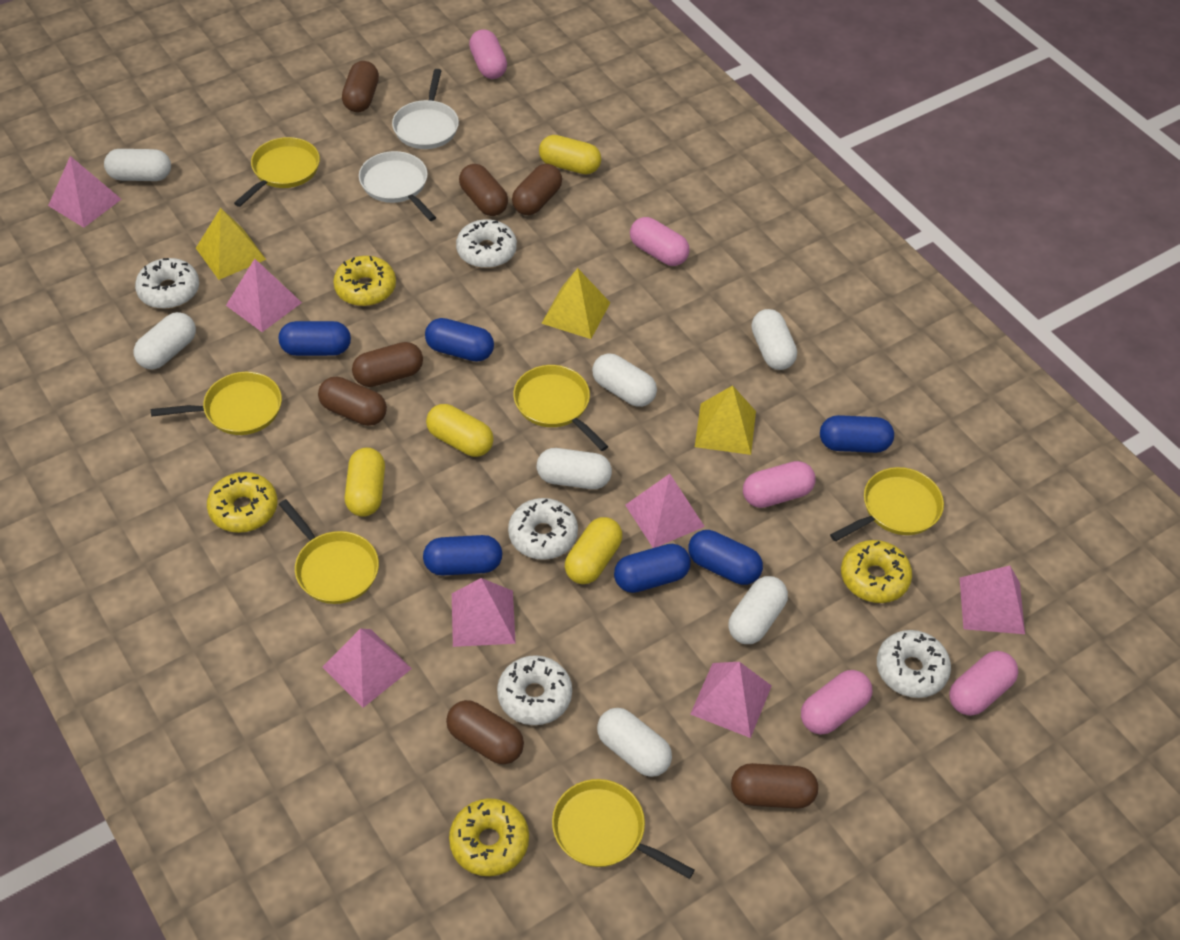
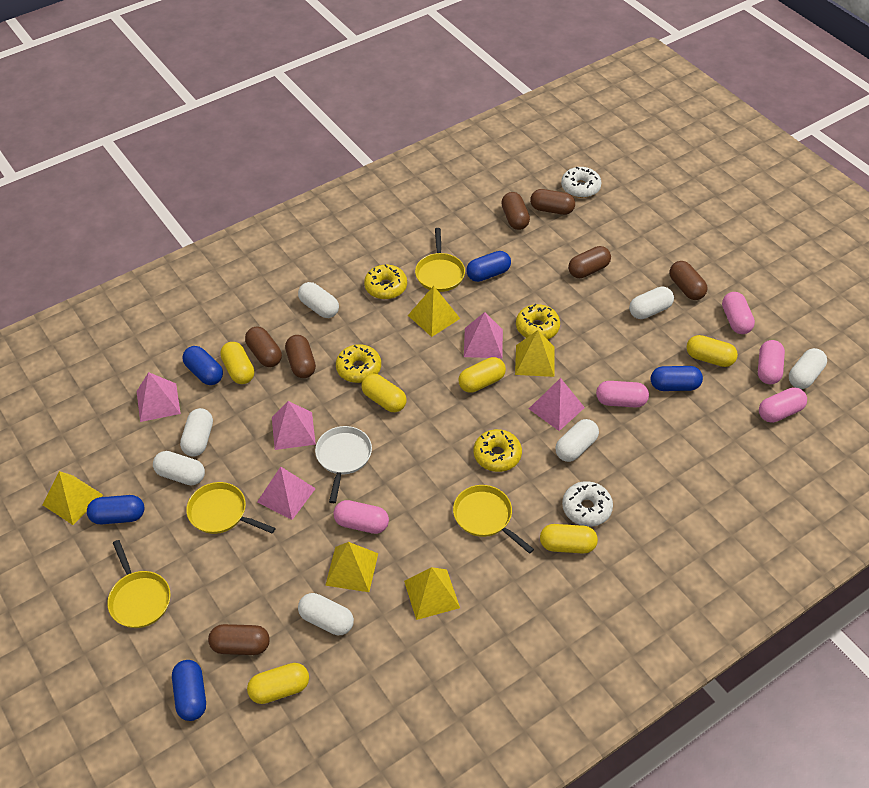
blue capsule: [279,321,351,356] [423,535,502,576] [425,318,494,362] [614,544,691,593] [688,530,763,585] [820,415,894,453] = 6 -> [87,495,144,524] [172,660,206,721] [183,346,223,385] [466,251,511,282] [651,366,703,391] = 5
pink pyramid: [48,156,122,228] [226,259,302,332] [322,628,412,708] [452,578,516,647] [625,474,705,548] [690,662,772,738] [960,566,1025,634] = 7 -> [137,372,181,422] [257,466,316,520] [272,401,316,450] [464,312,503,358] [529,378,585,431] = 5
white donut: [135,258,199,309] [456,219,517,268] [497,655,572,725] [508,498,578,560] [877,630,951,698] = 5 -> [561,167,601,198] [562,481,613,527] = 2
white pan: [359,151,436,221] [392,69,459,149] = 2 -> [315,426,372,503] = 1
yellow capsule: [345,447,385,517] [426,404,494,457] [539,135,601,174] [565,517,622,584] = 4 -> [220,342,254,384] [247,663,309,704] [361,374,407,412] [458,357,506,393] [540,524,598,553] [687,335,738,367] = 6
yellow pan: [151,372,282,435] [234,137,320,207] [279,499,379,604] [513,365,608,451] [552,779,695,879] [830,467,944,541] = 6 -> [107,540,171,628] [186,482,275,534] [415,228,465,292] [453,485,534,554] = 4
yellow pyramid: [196,208,266,280] [541,268,610,339] [695,385,756,455] = 3 -> [43,471,103,525] [325,542,378,592] [404,567,460,620] [408,286,460,337] [515,330,555,377] = 5

